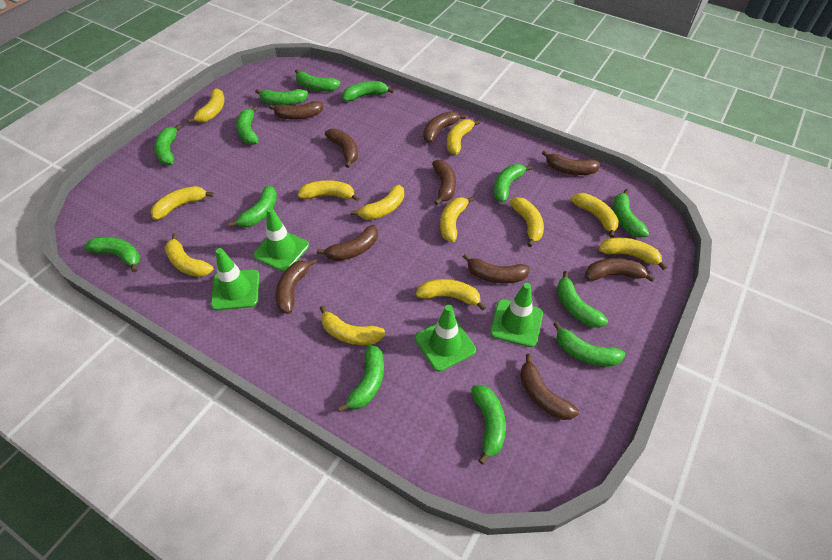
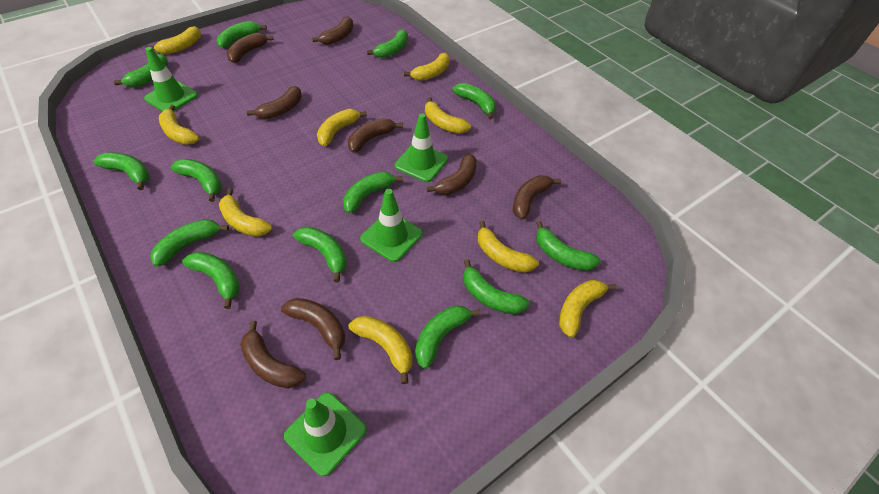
brown banana: [269,101,323,120] [276,258,317,314] [317,225,378,261] [325,129,358,168] [423,111,466,143] [432,160,456,205] [463,254,530,283] [520,354,579,420] [542,150,601,175] [585,258,655,282] = 10 -> [227,33,274,63] [241,320,306,388] [247,86,302,119] [281,298,345,360] [312,16,353,45] [348,118,403,153] [427,154,477,195] [513,175,561,219] = 8
yellow banana: [150,186,214,220] [165,233,213,277] [188,88,225,124] [298,180,360,202] [320,305,385,345] [351,185,404,220] [416,279,486,311] [440,196,474,242] [447,119,480,155] [510,197,544,247] [571,193,619,238] [599,237,667,270] = 12 -> [147,26,201,54] [159,105,200,145] [219,189,272,237] [317,109,367,146] [349,316,412,384] [404,53,450,81] [425,97,471,134] [478,221,539,273] [559,280,617,338] = 9

